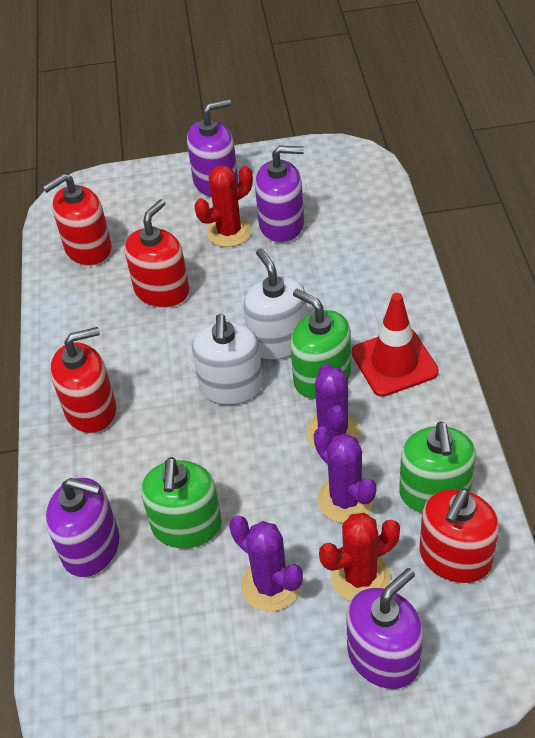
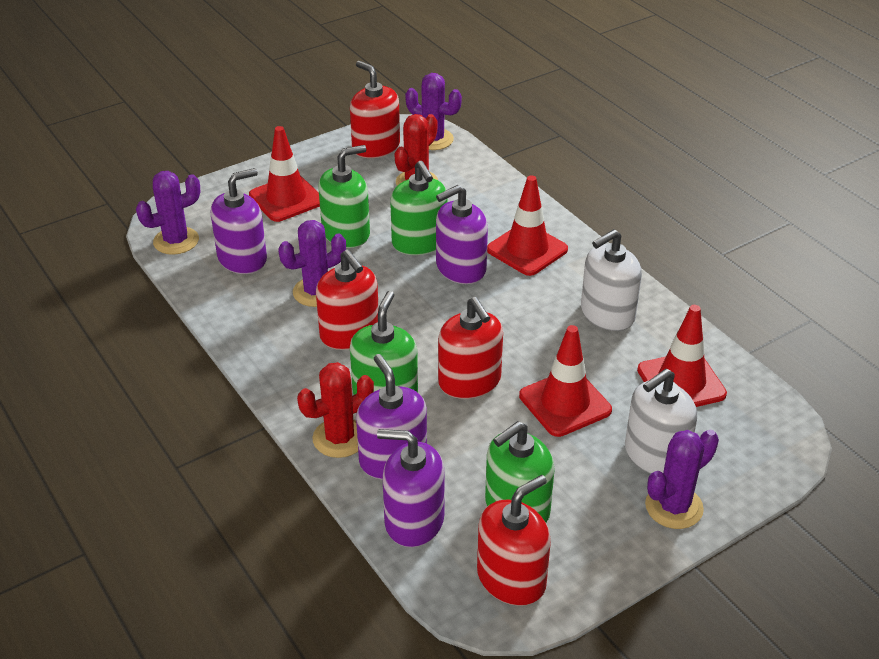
green soap dispenser: [141,457,222,549] [290,289,351,399] [399,422,476,513] = 3 -> [318,145,370,248] [350,291,418,395] [390,161,447,255] [485,421,555,522] = 4
purple cactus: [229,516,303,612] [307,364,360,449] [314,427,377,523] = 3 -> [136,171,200,255] [278,220,346,307] [405,73,462,150] [645,430,719,529] = 4
red traffic cone: [352,293,439,397] = 1 -> [249,126,320,222] [487,175,568,276] [519,325,612,437] [637,305,727,407] = 4

